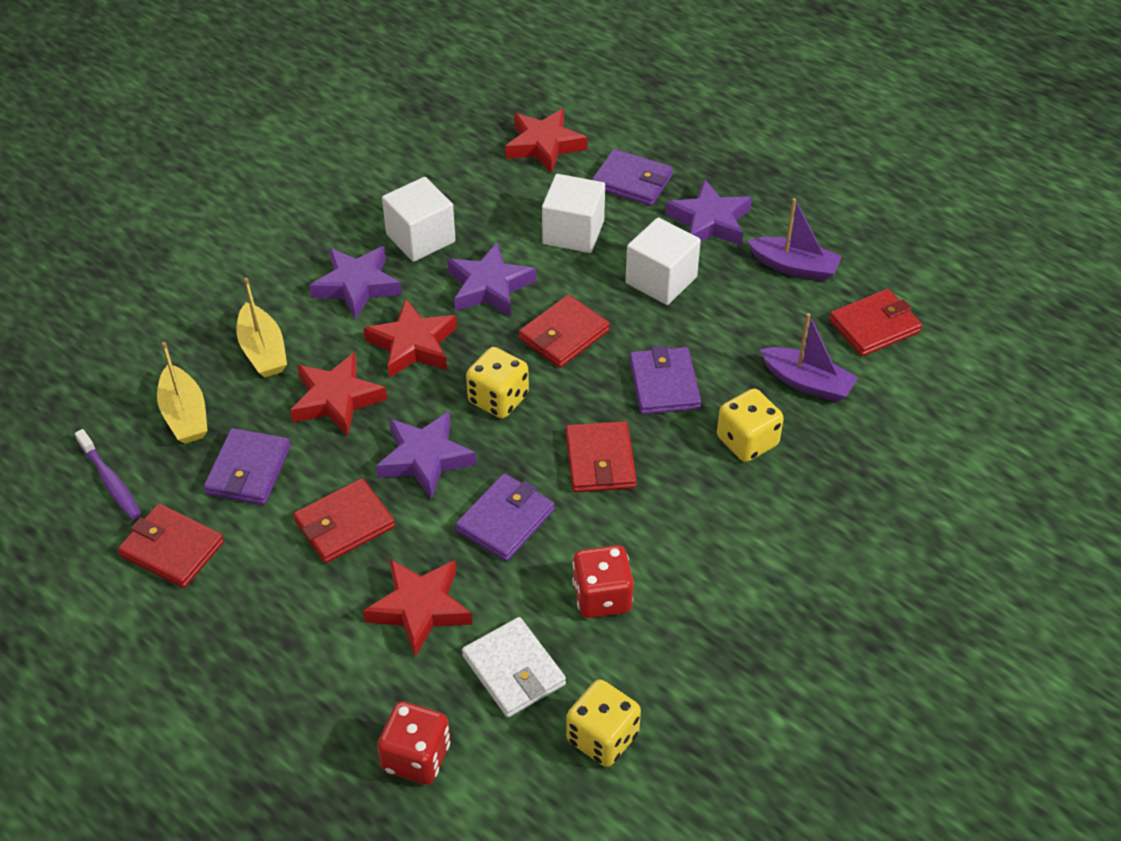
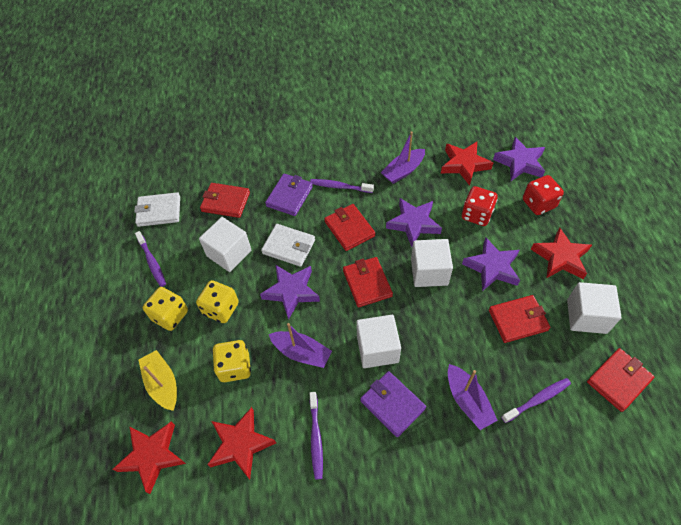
purple boat: [747,198,842,281] [760,313,858,402] = 2 -> [269,323,332,368] [381,131,425,184] [448,364,498,430] = 3
purple toothbrush: [75,429,141,520] = 1 -> [135,231,166,287] [309,392,323,479] [310,179,374,193] [501,378,571,423] = 4
purple wallet: [204,428,291,505] [455,473,554,561] [592,149,673,206] [629,345,701,414] = 4 -> [265,174,313,216] [360,371,426,437] = 2
white cube: [382,177,456,262] [542,174,605,253] [625,217,701,305] = 3 -> [199,217,251,272] [356,315,401,368] [411,239,453,287] [567,282,621,334] = 4
white wallet: [462,617,566,717] = 1 -> [134,192,180,227] [261,224,315,267] = 2
yellow boat: [157,342,208,444] [237,278,287,378] = 2 -> [139,350,177,411] = 1

